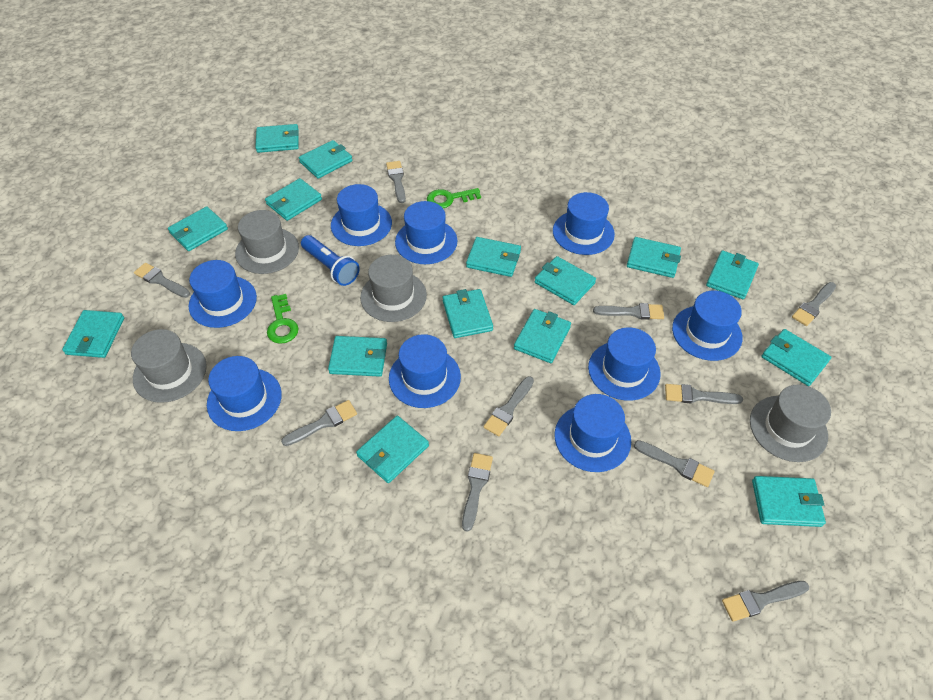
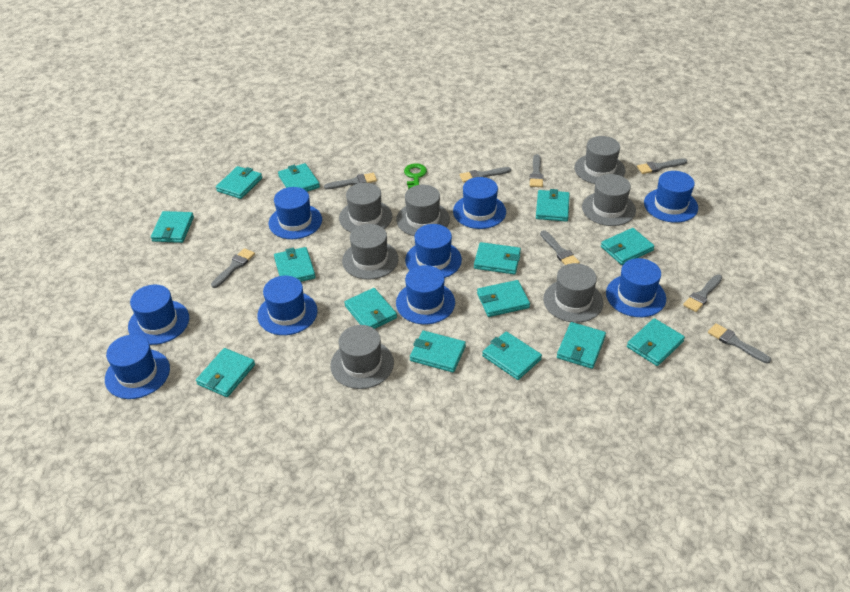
blue flashlight: [301,235,360,286] = 1 -> none = 0
green key: [267,294,299,344] [427,188,481,208] = 2 -> [404,163,427,189] = 1
grey brush: [134,263,190,298] [281,400,357,446] [386,161,406,203] [462,453,493,532] [484,376,534,436] [593,303,664,320] [634,440,715,487] [665,384,743,404] [722,581,809,622] [792,282,836,326] = 10 -> [211,248,255,288] [324,173,377,189] [459,167,511,183] [530,154,543,187] [540,230,580,265] [637,158,687,174] [683,274,722,312] [708,323,771,364] = 8
grey hat: [131,329,207,403] [235,210,299,274] [360,255,427,322] [750,384,831,462] = 4 -> [330,325,394,389] [339,183,392,232] [342,224,399,280] [396,185,450,236] [543,263,604,323] [574,136,625,184] [582,174,636,226] = 7
turquoise wallet: [62,310,124,358] [168,206,228,251] [255,124,299,153] [265,178,322,221] [299,140,352,179] [328,336,387,377] [356,416,429,483] [443,289,493,338] [466,237,521,277] [514,309,571,363] [534,256,596,305] [627,237,681,278] [706,250,759,299] [752,476,826,527] [761,329,831,386] = 15 -> [151,211,194,243] [196,348,255,397] [216,166,262,199] [274,247,316,282] [278,163,320,192] [344,288,397,329] [410,330,466,372] [474,242,521,274] [477,280,530,317] [482,331,542,380] [536,189,570,222] [557,322,606,369] [601,228,655,265] [627,318,685,366] = 14

